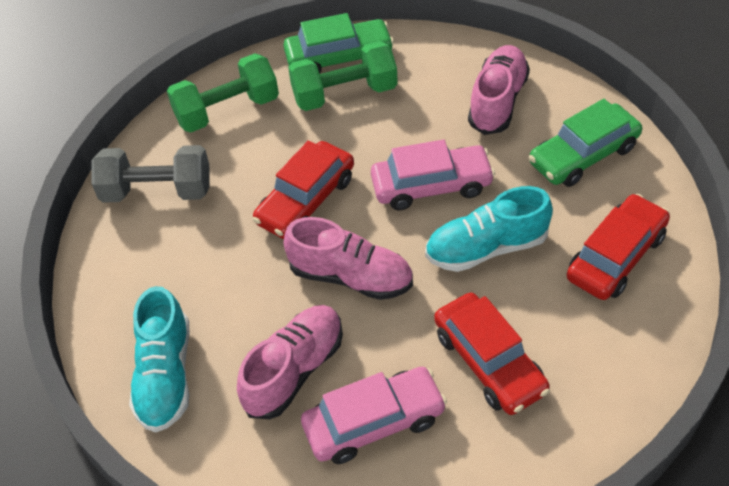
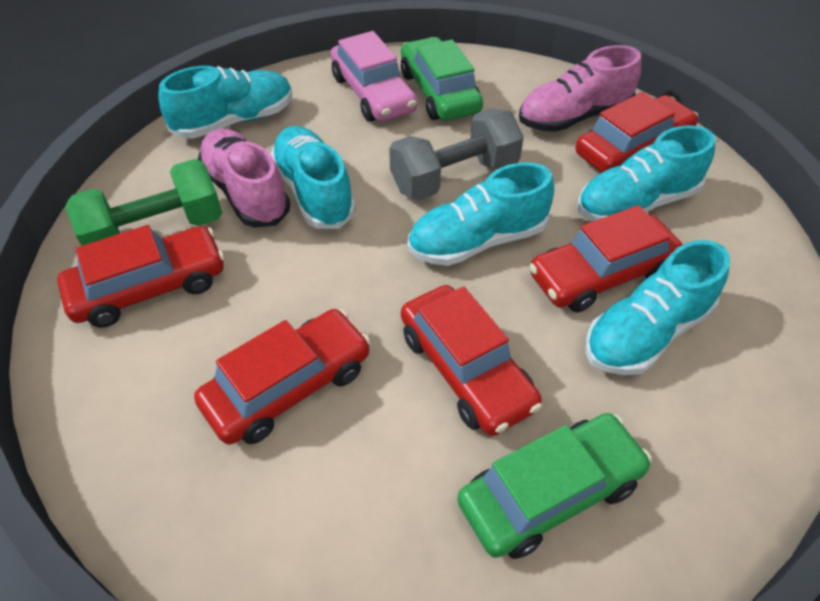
green dumbbell: [167,53,279,132] [288,41,398,111] = 2 -> [65,159,222,246] = 1
pink car: [301,366,447,464] [371,139,495,210] = 2 -> [331,31,418,122] = 1
pink shoe: [237,305,343,420] [283,217,413,300] [468,45,530,135] = 3 -> [198,128,291,228] [519,45,641,132] = 2
red car: [252,141,354,239] [434,293,550,415] [567,194,670,300] = 3 -> [57,225,225,328] [194,309,371,445] [401,285,542,436] [529,205,683,312] [576,92,698,173] = 5
turquoise shoe: [129,286,189,433] [425,186,553,272] = 2 -> [159,66,292,139] [270,126,356,229] [408,162,554,266] [577,125,715,221] [586,240,730,375] = 5

